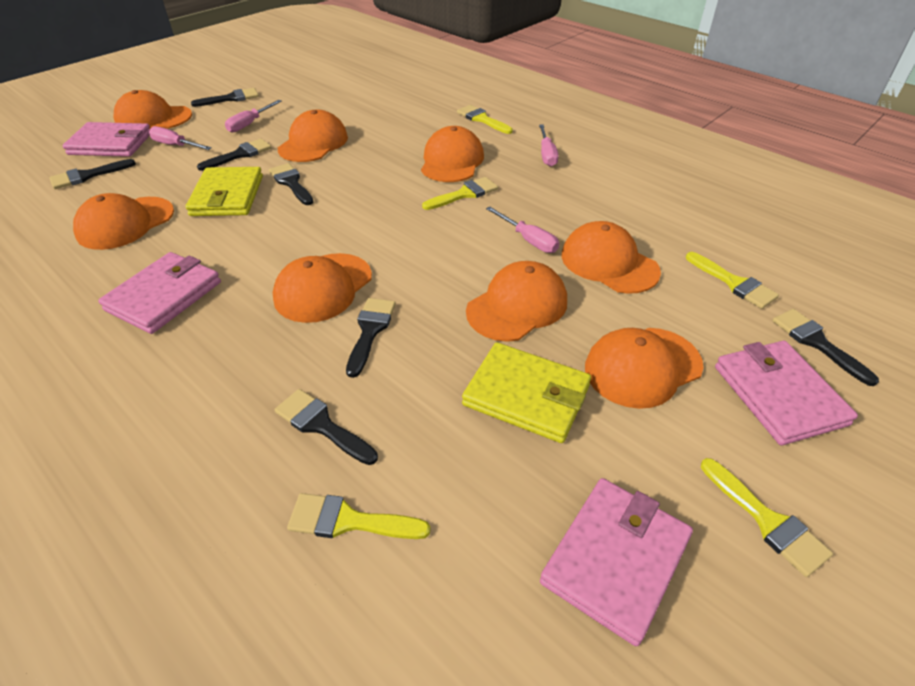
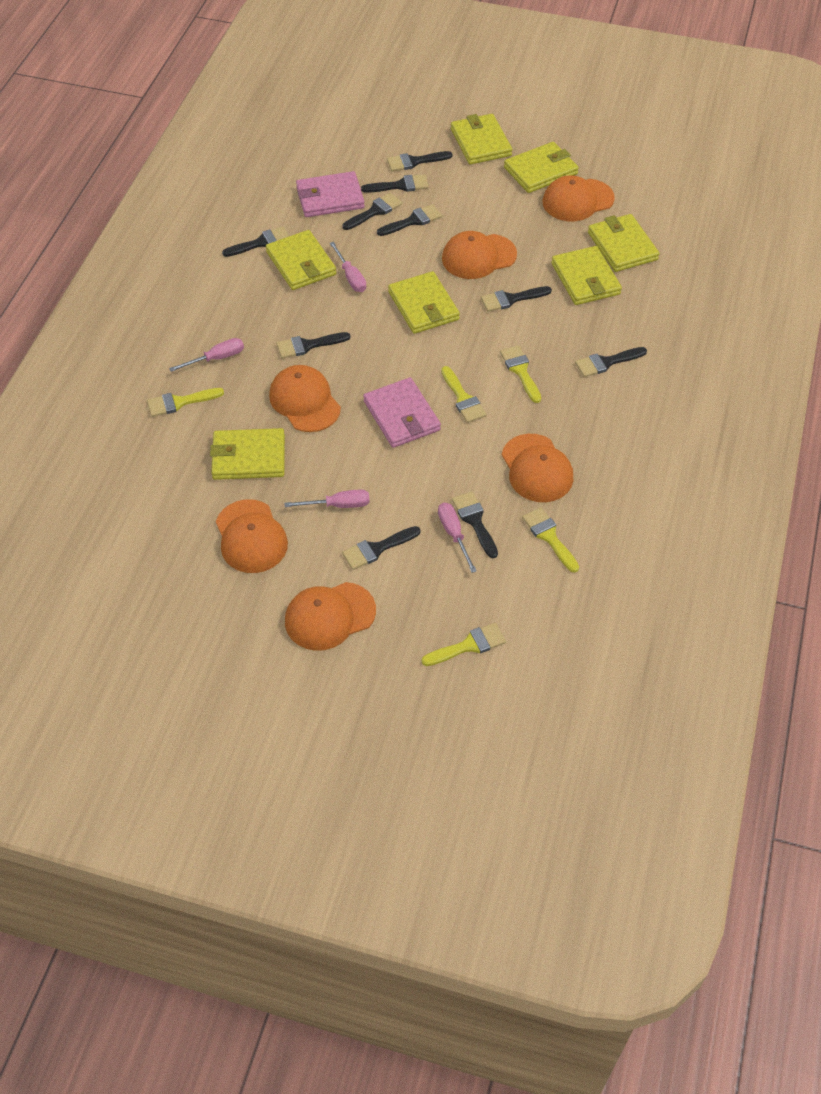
black brush: [49,159,136,189] [191,88,259,107] [197,139,272,171] [269,163,314,205] [274,389,378,465] [346,298,396,378] [772,309,879,386] = 7 -> [222,227,289,257] [276,332,350,358] [342,193,402,230] [342,526,421,570] [361,174,429,193] [377,204,442,236] [387,151,453,171] [452,491,498,558] [481,286,552,312] [575,347,647,377] = 10
orange cap: [73,193,174,250] [114,90,192,129] [273,253,372,323] [278,110,348,162] [421,126,484,182] [466,261,567,342] [562,221,661,294] [585,328,703,409] = 8 -> [216,499,288,573] [269,365,341,432] [285,582,376,651] [442,231,517,279] [502,434,573,502] [542,175,615,221] = 6
pink wallet: [62,122,150,157] [98,252,221,334] [540,478,693,646] [715,341,858,445] = 4 -> [296,171,365,217] [363,377,441,448] = 2
yellow wallet: [186,167,263,216] [462,342,591,443] = 2 -> [210,428,285,480] [266,230,336,290] [388,271,460,334] [451,114,512,164] [504,142,579,193] [551,246,622,305] [588,214,660,272] = 7

